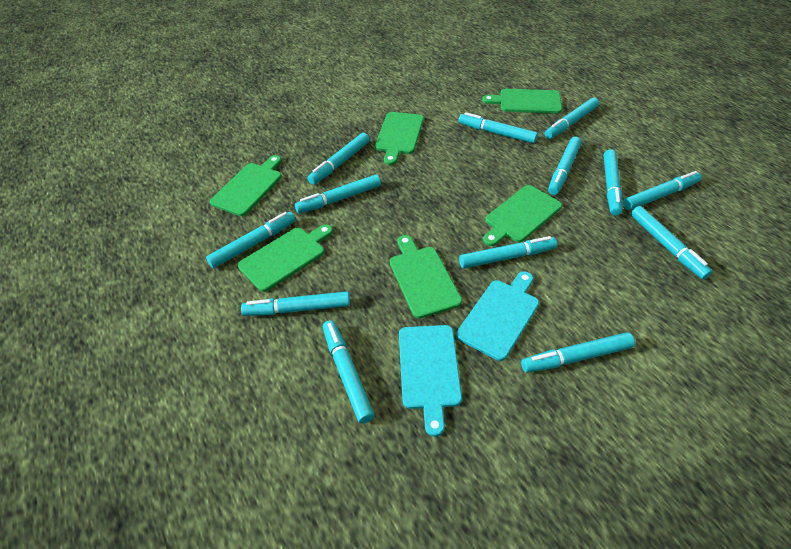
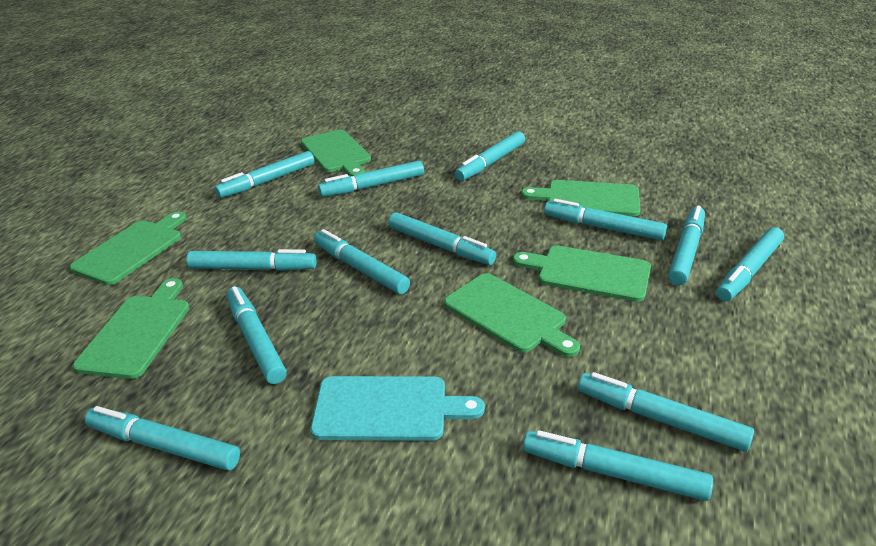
turquoise cutting board: [399,325,462,437] [456,271,539,361] = 2 -> [311,376,485,441] = 1

